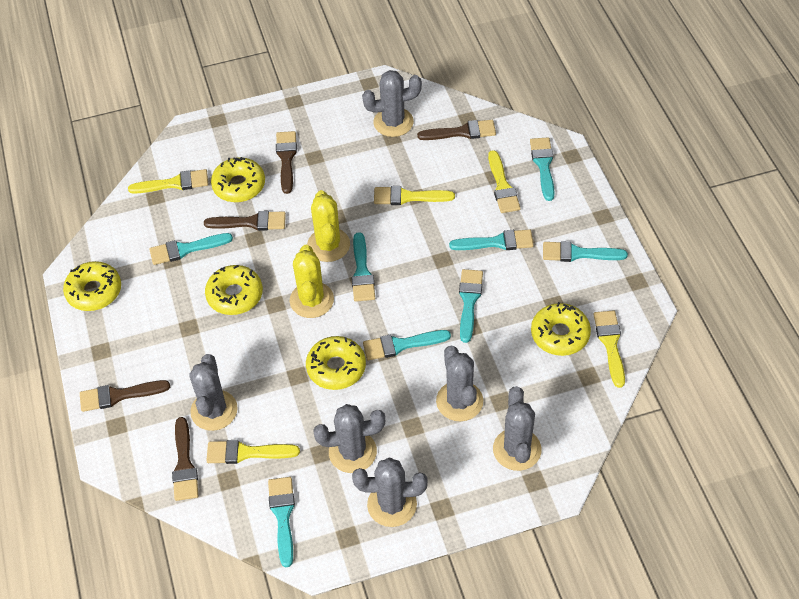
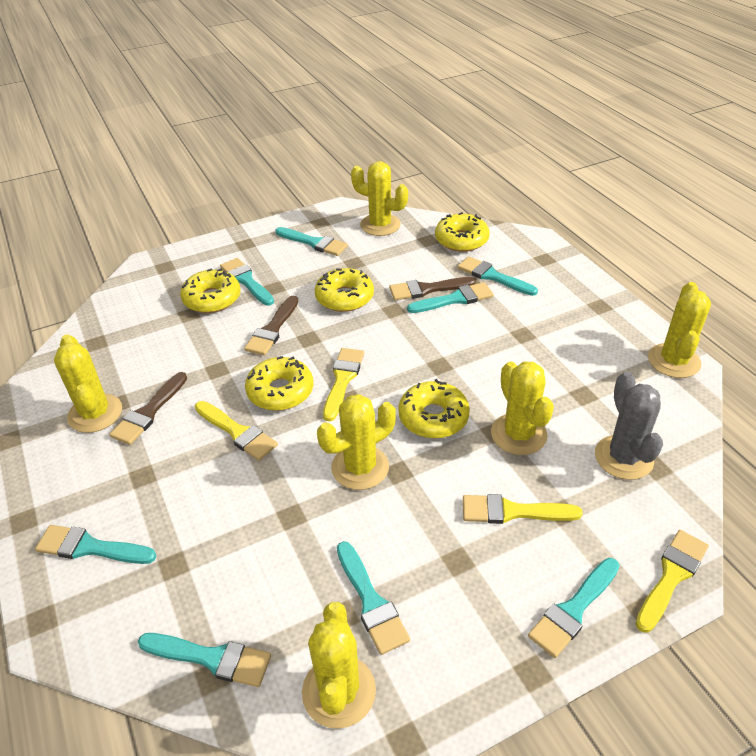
brown brush: [80,380,170,412] [172,417,198,501] [204,211,286,231] [276,131,297,194] [417,120,496,140] = 5 -> [109,372,187,445] [244,296,298,356] [389,277,476,300] = 3
grey cactus: [189,354,238,431] [313,404,385,473] [352,457,428,527] [362,70,422,137] [436,346,483,421] [493,386,541,471] = 6 -> [595,372,663,480] = 1
yellow brush: [128,169,208,194] [206,440,300,464] [374,186,455,205] [488,150,521,213] [594,310,625,388] = 5 -> [195,401,278,461] [323,348,364,421] [463,494,583,524] [635,530,709,633] = 4
yellow cactus: [290,245,334,318] [307,190,350,262] = 2 -> [54,334,122,433] [302,602,376,729] [317,394,396,490] [351,161,408,236] [491,361,554,455] [648,282,711,378] = 6

